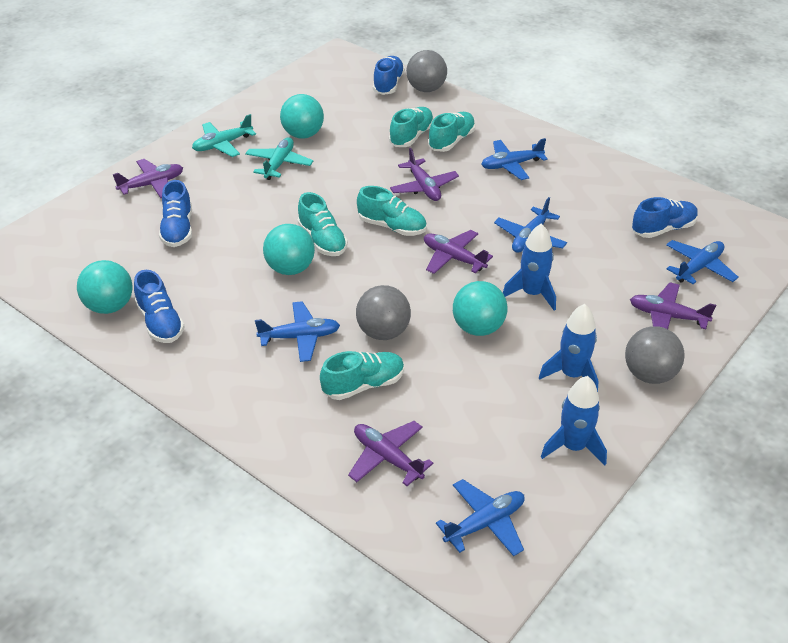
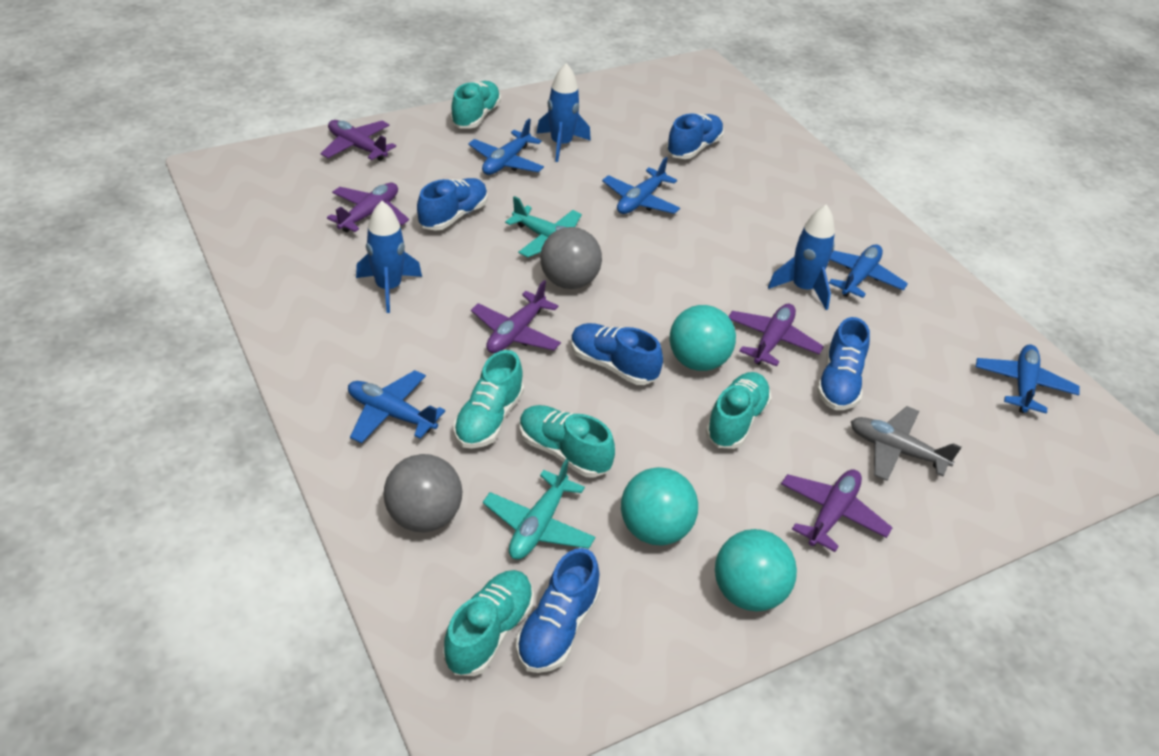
blue shoe: [134,270,185,343] [159,180,192,247] [373,56,405,95] [632,197,698,238] = 4 -> [417,178,488,231] [516,548,600,673] [571,323,663,385] [666,113,724,159] [817,317,870,410] = 5
grey ball: [356,285,411,340] [406,50,447,92] [625,327,685,384] = 3 -> [383,454,462,532] [540,227,602,289] = 2
grey plane: none = 0 -> [851,406,961,481] = 1
turquoise ball: [77,260,133,314] [263,224,315,275] [280,94,324,139] [453,281,507,336] = 4 -> [621,467,698,545] [670,305,736,371] [715,529,797,611] = 3

